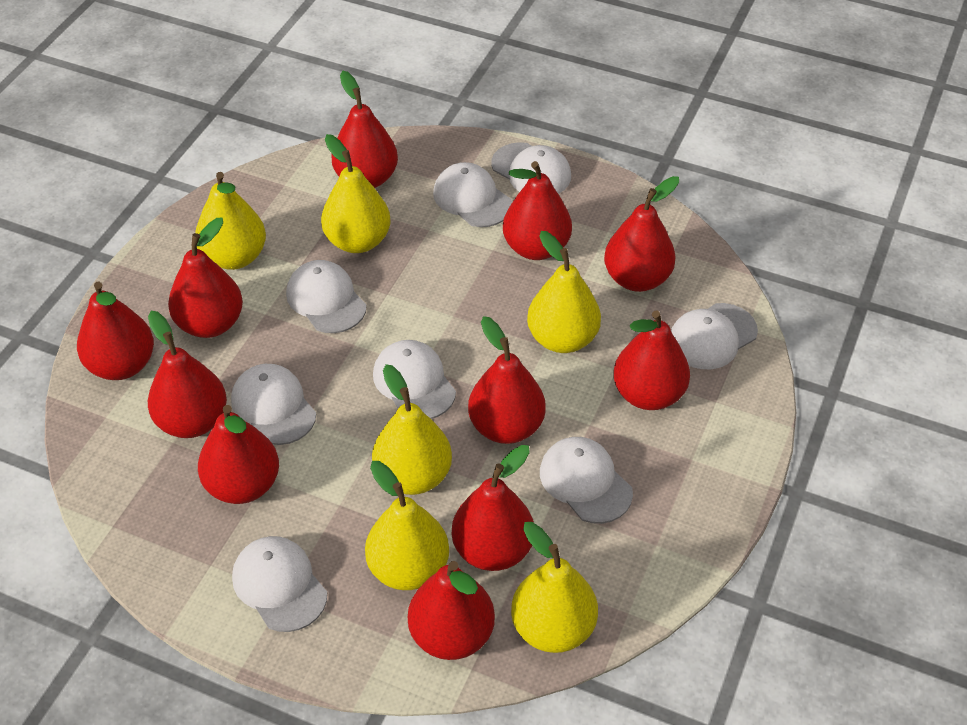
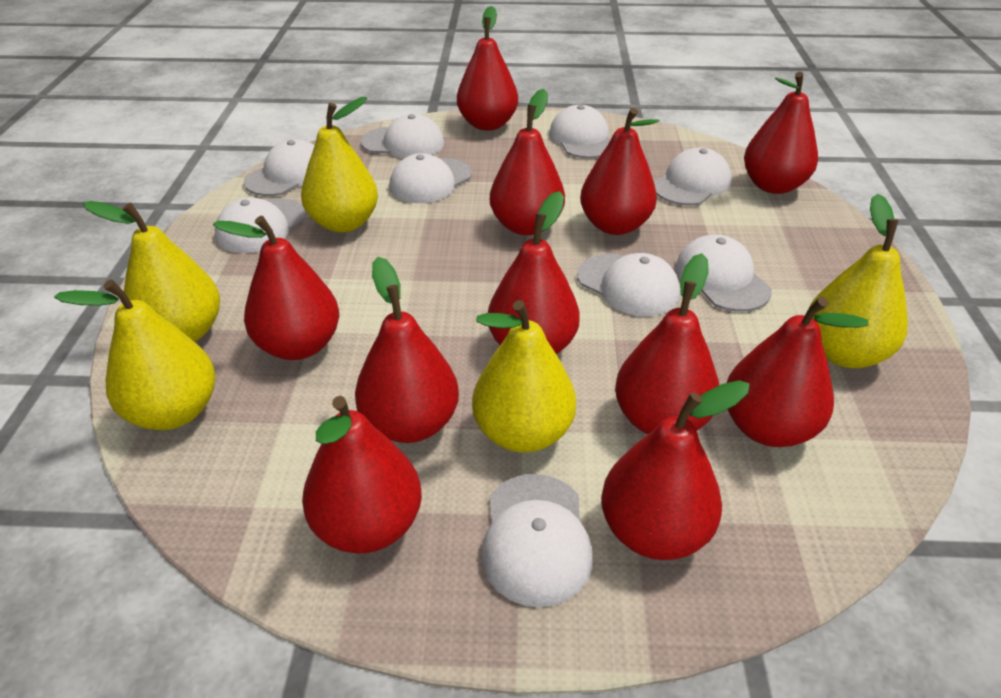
white cap: [231,364,316,445] [232,536,327,632] [286,260,367,333] [373,340,456,419] [433,162,512,227] [491,142,571,194] [540,437,633,524] [671,303,758,369] = 8 -> [215,197,307,253] [244,139,315,196] [361,114,444,158] [389,153,472,203] [481,474,593,607] [549,105,611,158] [577,253,680,316] [654,147,732,206] [675,234,772,312] = 9
yellow pear: [195,172,266,270] [321,134,391,253] [365,461,449,590] [372,364,452,495] [511,522,598,653] [527,231,601,353] = 6 -> [54,279,215,430] [83,201,220,342] [301,97,378,233] [472,300,576,453] [809,194,908,368] = 5

